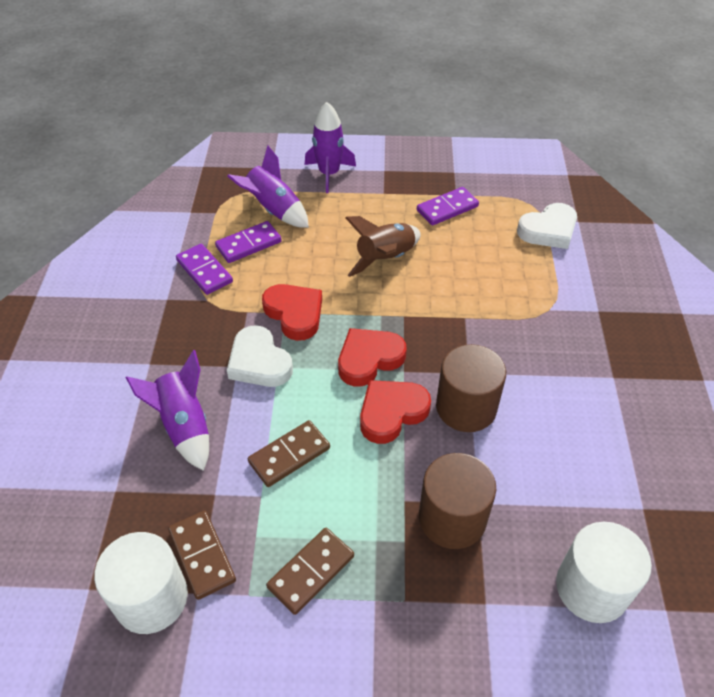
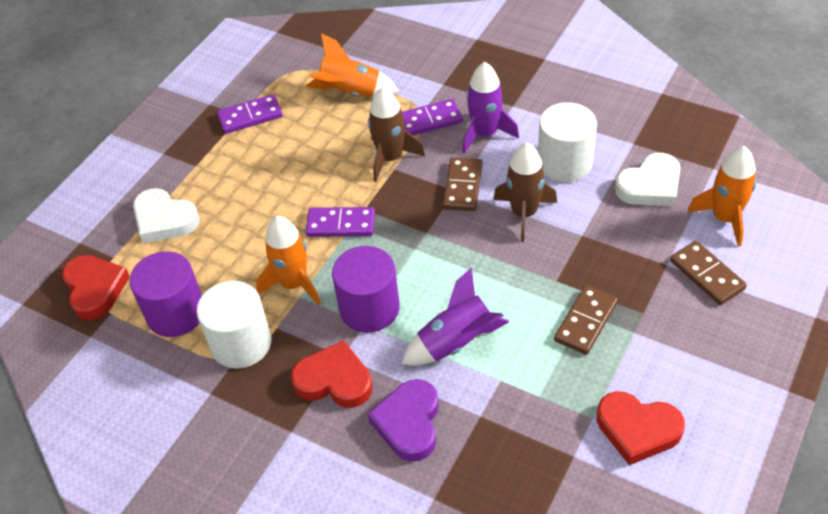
brown cylinder: [419,453,496,549] [436,344,506,432] = 2 -> none = 0
brown rocket: [346,216,421,277] = 1 -> [368,87,425,182] [493,142,557,242] = 2
orange rocket: none = 0 -> [256,216,321,305] [306,33,399,97] [687,146,756,247] = 3
purple cylinder: none = 0 -> [130,251,202,337] [332,246,400,333] = 2
purple heart: none = 0 -> [368,379,439,462] = 1
purple rocket: [126,350,209,471] [227,145,309,228] [305,102,356,193] = 3 -> [402,268,509,366] [462,62,519,154] = 2

